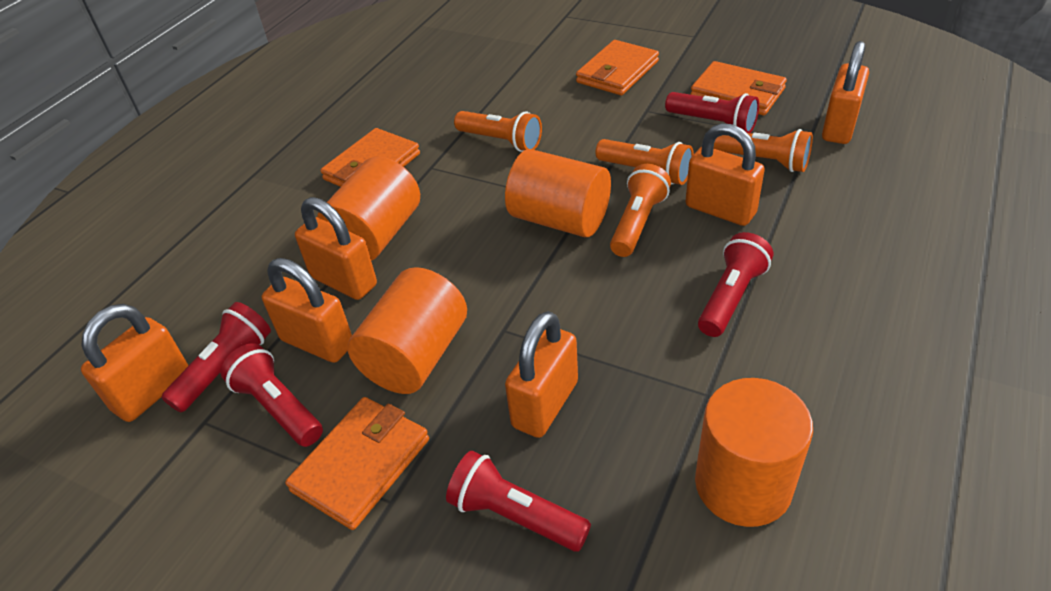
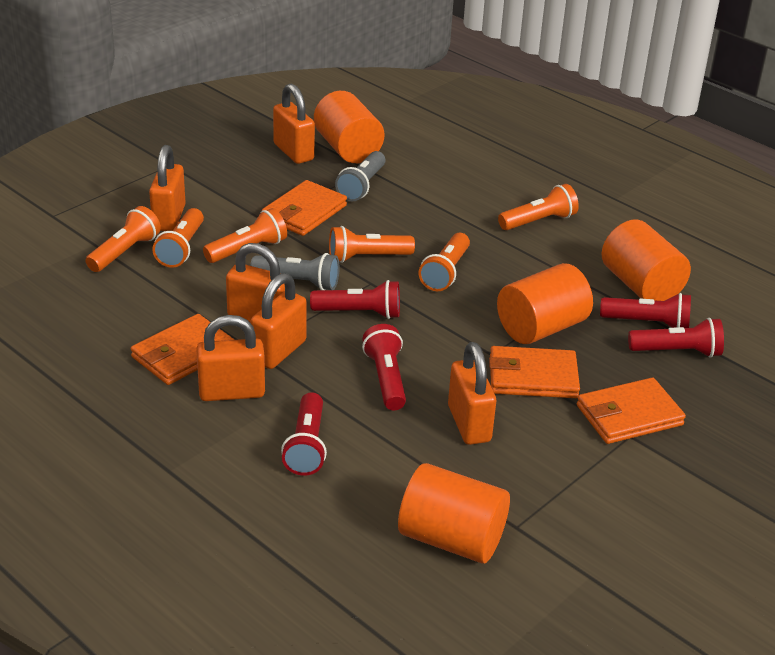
grey flashlight: none = 0 -> [250,253,339,290] [335,151,385,202] = 2
orange flashlight: [454,111,542,152] [595,139,694,185] [610,164,671,257] [714,129,813,172] = 4 -> [85,206,161,272] [152,208,204,268] [203,208,287,263] [329,226,415,263] [419,233,470,291] [498,184,579,230] = 6

